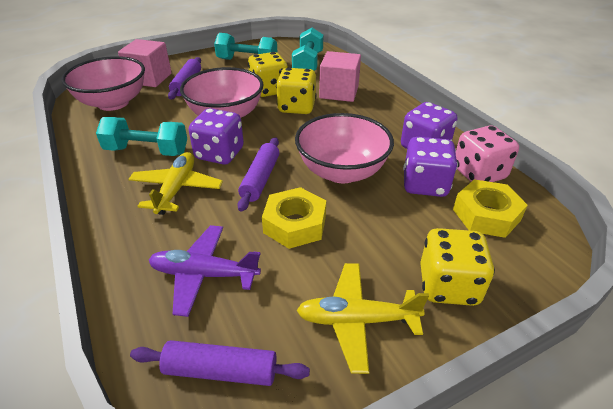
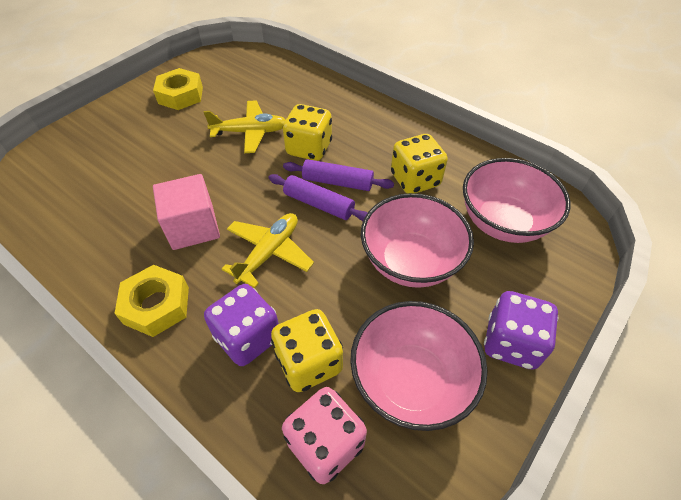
pink cube: [118,39,172,87] [319,51,361,102] = 2 -> [153,174,220,250] = 1
purple dice: [189,108,244,165] [401,102,457,149] [403,137,458,197] = 3 -> [204,284,279,366] [484,291,559,370] = 2
purple plane: [149,225,261,317] = 1 -> none = 0
purple rolling pin: [130,340,310,386] [168,57,201,99] [237,137,279,212] = 3 -> [269,174,368,221] [283,159,394,191] = 2
turquoise dumbbell: [96,117,187,156] [214,33,278,60] [292,28,323,71] = 3 -> none = 0

